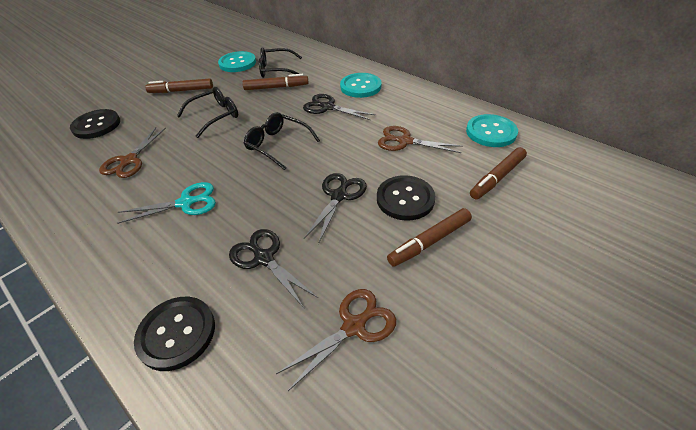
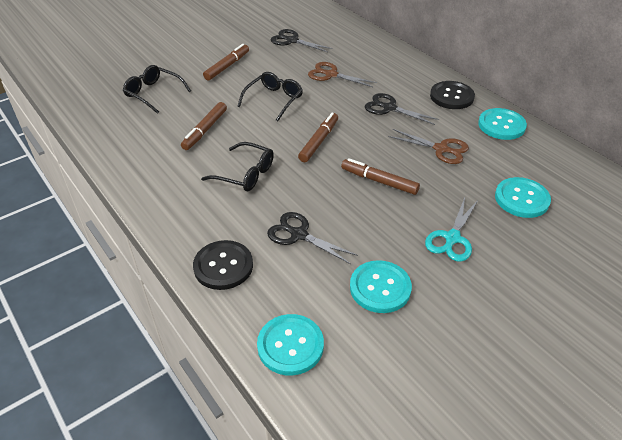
black button: [70,109,120,139] [134,297,215,371] [377,175,435,221] = 3 -> [193,240,253,290] [430,81,475,109] = 2
brown scissors: [99,128,166,178] [276,289,396,391] [378,126,463,153] = 3 -> [308,62,377,87] [388,129,469,164] = 2
turquoise button: [218,51,256,72] [340,73,382,98] [466,114,518,147] = 3 -> [257,314,324,376] [350,260,412,313] [478,108,527,140] [495,177,551,218] = 4

